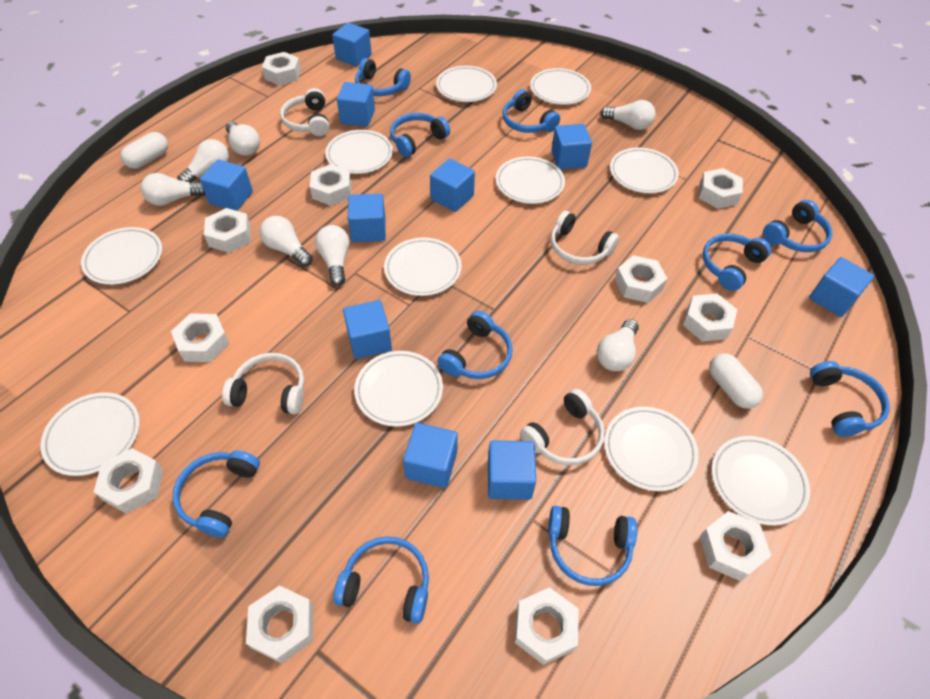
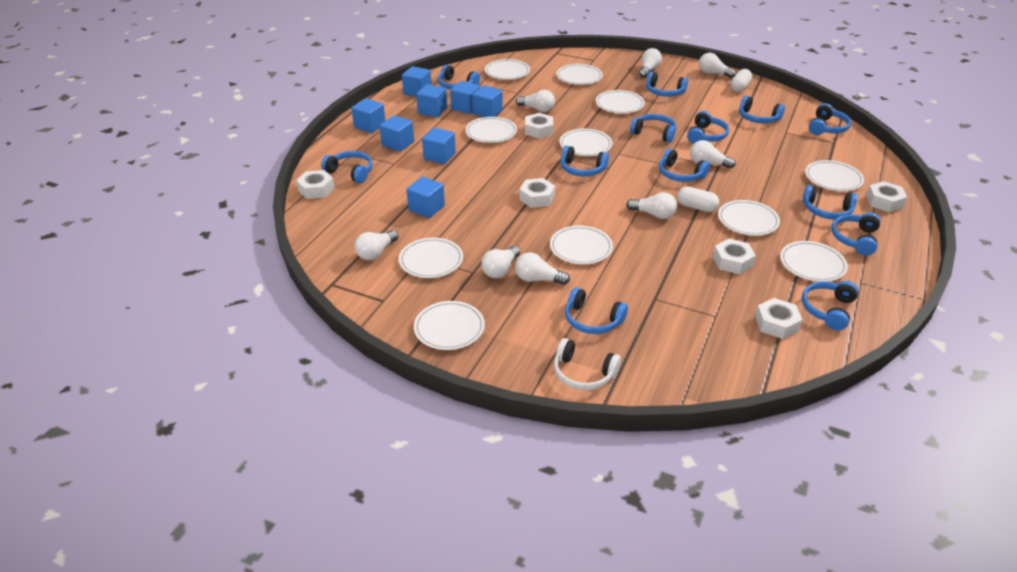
blue cube: [200,159,253,211] [332,23,372,67] [337,82,375,127] [343,300,392,359] [348,194,386,242] [403,423,458,488] [430,158,475,212] [488,440,536,500] [551,124,592,169] [809,257,874,317] = 10 -> [351,98,385,133] [379,115,414,152] [402,66,432,97] [406,177,445,218] [416,84,447,117] [422,128,456,164] [450,81,480,114] [472,85,503,117] = 8
blue headphones: [172,450,260,538] [333,536,429,624] [355,58,411,96] [390,113,450,157] [438,311,513,379] [502,89,560,133] [548,506,637,586] [702,233,771,291] [763,200,832,252] [810,361,890,437] = 10 -> [321,151,372,183] [438,65,480,89] [561,146,609,176] [565,287,628,334] [630,114,676,143] [646,72,688,96] [659,148,710,182] [687,111,729,144] [739,96,785,123] [801,281,859,330] [803,185,858,219] [809,103,851,135] [831,212,880,256] = 13
white headphones: [222,353,304,414] [280,88,329,136] [520,389,605,466] [550,211,619,265] = 4 -> [554,338,621,390] = 1
white light bulb: [141,173,205,206] [177,139,229,183] [226,121,260,156] [260,216,313,267] [315,225,350,286] [597,319,639,371] [600,100,656,130] = 7 -> [355,230,398,260] [481,246,520,278] [515,252,570,285] [516,90,555,112] [626,192,677,219] [639,48,662,78] [690,140,736,169] [699,53,736,78] = 8
white nut: [94,448,163,514] [171,313,230,362] [204,208,251,253] [246,585,313,664] [262,52,301,85] [310,164,352,206] [515,587,579,665] [615,255,668,303] [683,294,737,342] [699,168,743,209] [700,511,771,581] = 11 -> [296,170,335,199] [519,178,555,208] [525,113,553,139] [713,239,756,274] [755,298,802,339] [866,181,907,212] = 6

